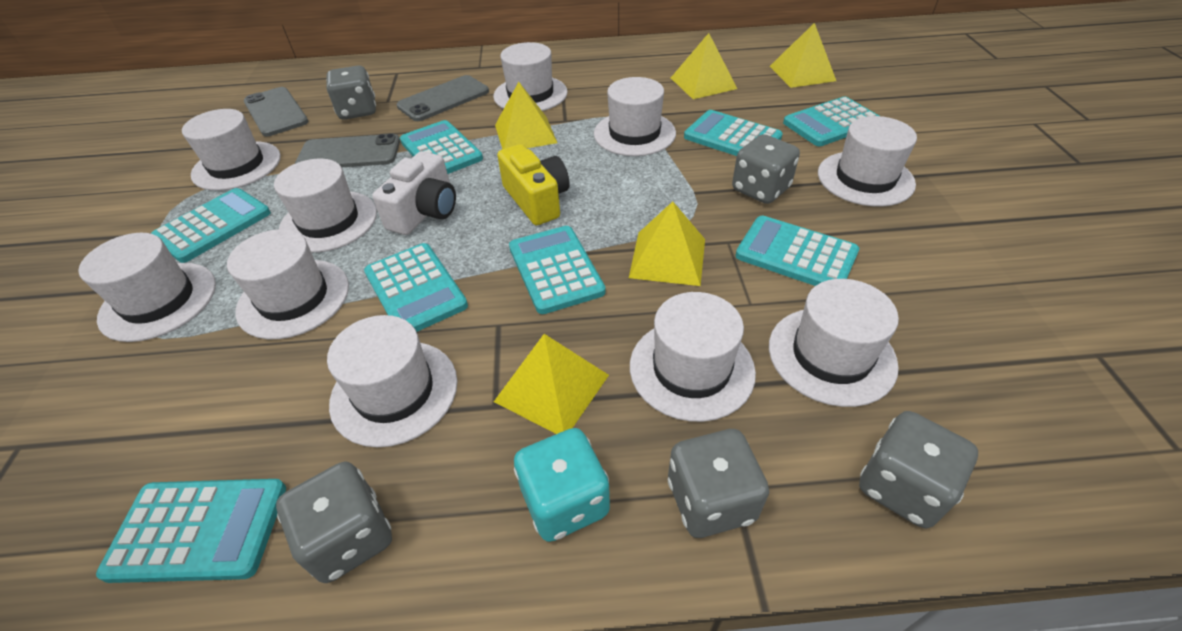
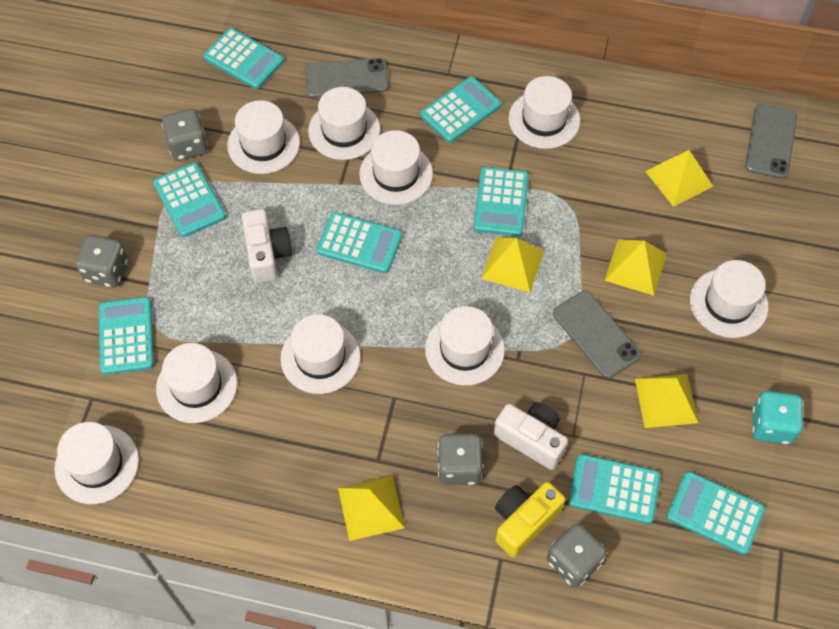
grey dice: [276,462,392,583] [326,65,376,120] [668,429,769,538] [732,134,800,204] [859,411,978,528] = 5 -> [75,235,128,288] [162,109,208,161] [438,434,483,485] [547,523,607,587] = 4
white camera: [372,151,456,235] = 1 -> [242,209,292,283] [494,402,568,470] = 2
white hat: [78,233,216,342] [182,109,281,191] [227,229,349,339] [274,159,377,253] [327,315,457,447] [493,42,568,111] [594,77,676,156] [630,292,756,422] [769,279,899,407] [818,116,917,207] = 10 -> [54,422,139,504] [156,343,237,423] [227,100,300,174] [280,314,361,394] [308,87,380,160] [359,130,433,205] [425,306,505,386] [509,76,580,149] [690,260,769,338] = 9

